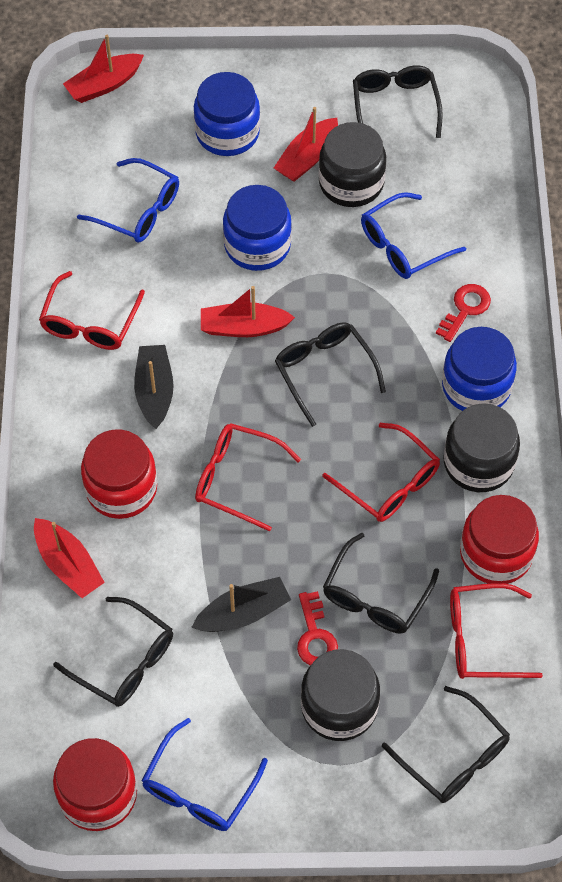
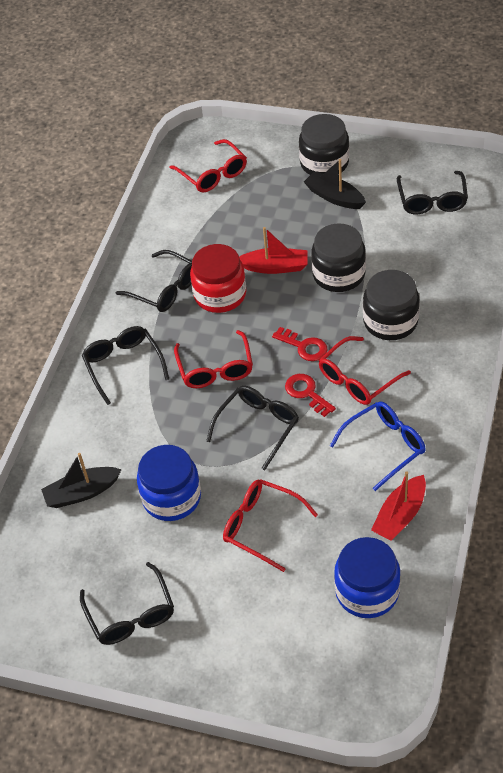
blue glasses: [77,158,179,242] [142,718,268,831] [361,192,466,279] = 3 -> [330,401,426,491] = 1
blue jar: [194,72,260,156] [223,185,292,271] [442,327,517,411] = 3 -> [137,445,201,521] [334,537,401,618] = 2
red boat: [34,518,105,598] [63,35,144,103] [201,286,295,337] [274,107,338,182] = 4 -> [239,227,308,274] [371,472,426,541] = 2
red jar: [53,738,137,831] [81,429,157,519] [460,495,539,584] = 3 -> [190,244,246,313] = 1

